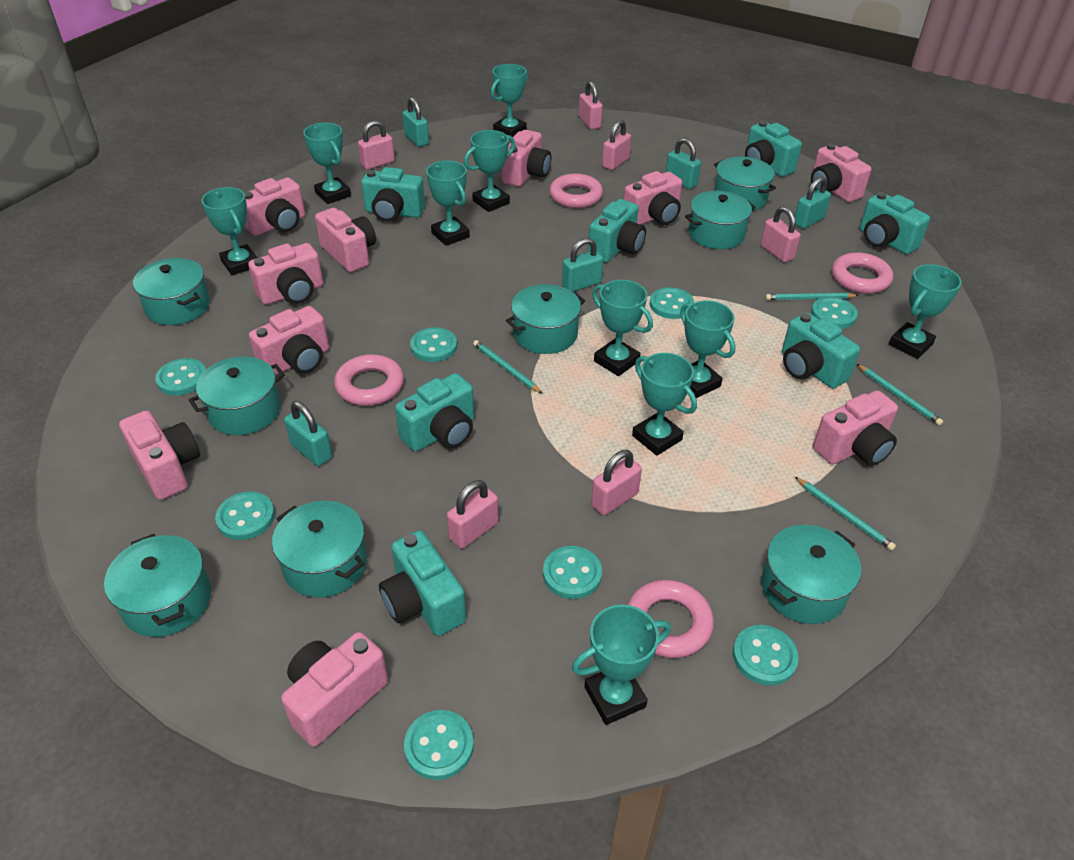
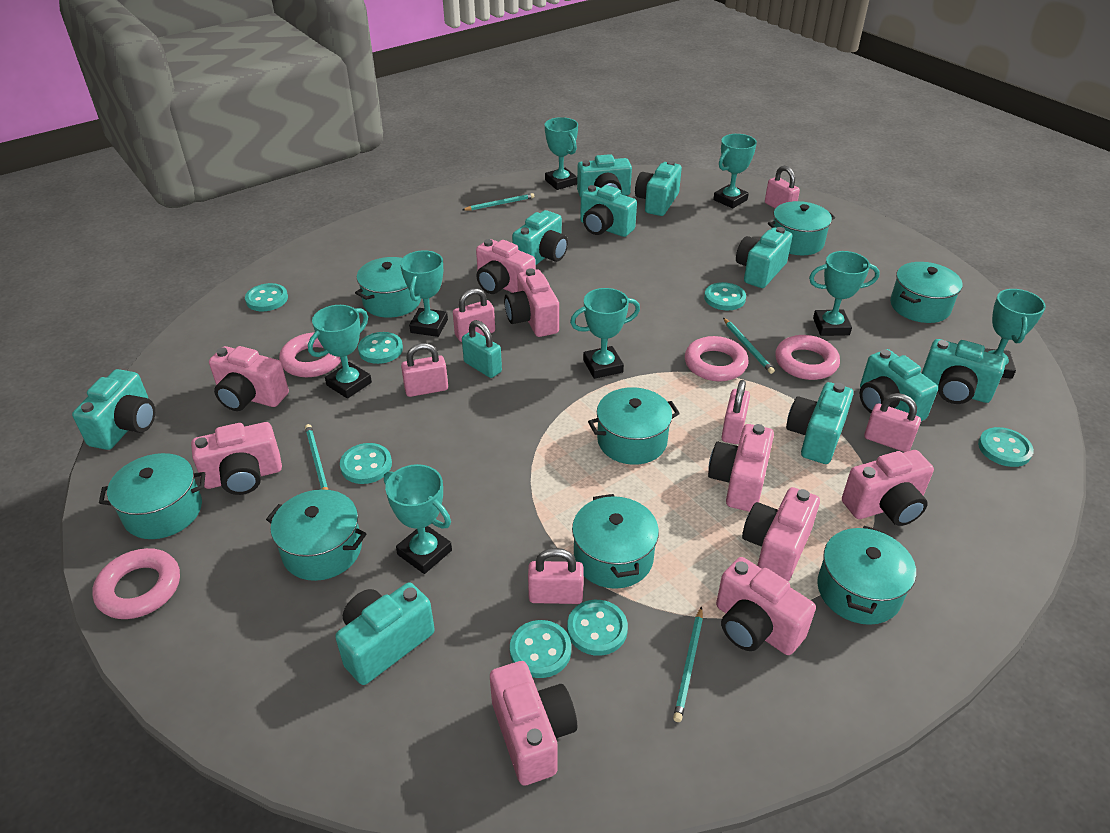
pink camera: [119,410,200,500] [244,177,305,236] [248,243,323,305] [249,306,329,375] [281,632,388,747] [315,208,376,272] [502,130,551,187] [624,171,682,225] [811,143,871,202] [813,390,898,466] = 10 -> [191,422,282,495] [209,346,289,411] [476,239,536,294] [490,661,577,786] [504,268,559,337] [708,424,774,512] [716,557,816,655] [742,487,820,582] [842,450,934,526] = 9
turquoise button: [155,358,206,395] [215,491,275,540] [404,710,474,780] [410,327,457,362] [543,546,602,599] [650,287,694,319] [733,625,799,686] [811,297,858,329] = 8 -> [245,283,288,311] [340,443,392,484] [358,332,403,364] [510,620,571,678] [567,600,628,656] [704,282,746,311] [978,427,1034,467] = 7
turquoise camera: [361,167,425,222] [379,530,466,636] [395,373,474,451] [588,199,646,263] [745,121,802,177] [782,312,860,388] [859,192,930,254] = 7 -> [72,369,155,450] [335,583,435,685] [512,210,568,266] [577,154,632,198] [580,185,637,237] [635,160,682,216] [736,227,792,288] [786,382,853,464] [860,349,938,421] [922,339,1006,404] = 10
turquoise padlock: [284,401,332,466] [402,97,429,147] [562,238,603,292] [666,138,701,189] [795,176,831,229] = 5 -> [462,320,502,378] = 1
turquoise trophy: [201,187,257,275] [303,122,351,204] [426,161,470,246] [464,130,515,212] [491,64,528,137] [572,605,671,725] [592,280,653,376] [632,353,697,456] [680,301,736,398] [889,264,962,359] = 10 -> [308,305,372,399] [384,464,452,574] [400,250,448,337] [545,117,578,190] [570,288,640,379] [713,134,757,208] [809,251,880,336] [984,289,1046,379] = 8

